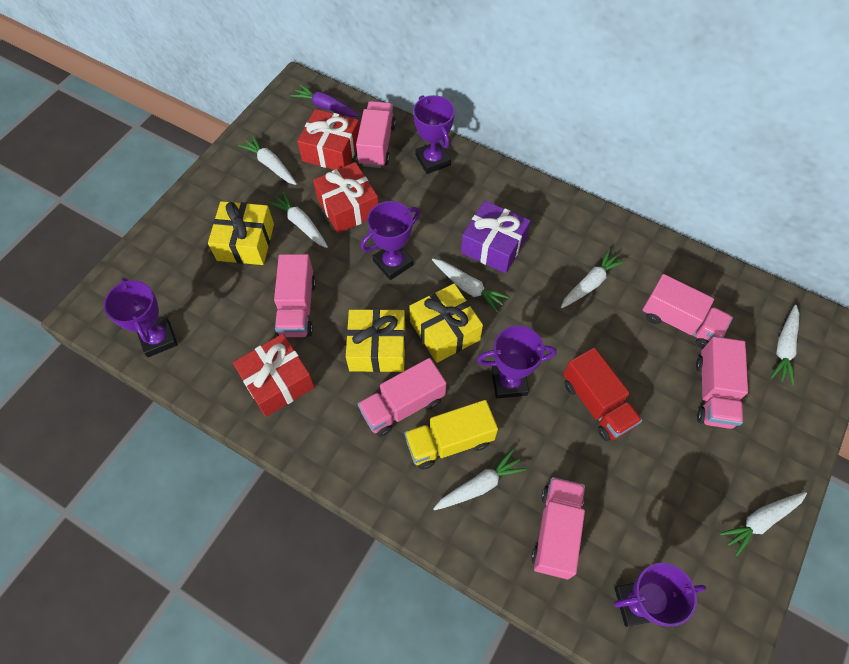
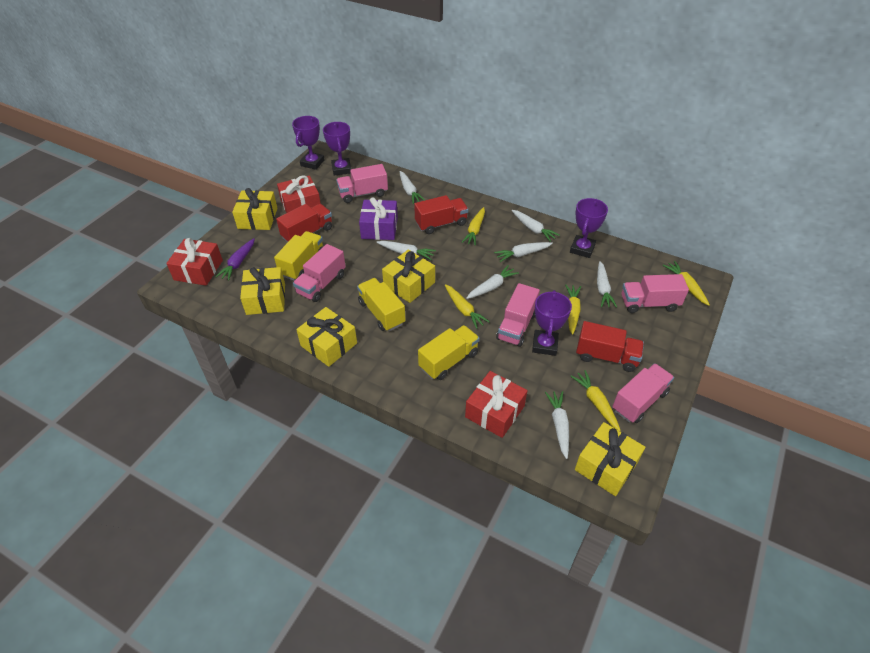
pink truck: [274,254,316,337] [356,101,396,168] [358,358,446,437] [531,477,585,579] [643,274,733,349] [696,337,748,429] = 6 -> [293,244,346,302] [336,164,388,203] [496,283,540,347] [612,363,674,423] [621,274,689,313] = 5
purple trophy: [104,277,178,357] [361,201,420,280] [413,95,455,174] [477,326,557,398] [614,563,706,627] = 5 -> [292,116,324,170] [323,122,351,176] [532,290,572,356] [570,198,608,258] = 4
red truck: [563,348,642,441] = 1 -> [276,204,332,243] [414,195,469,234] [576,321,644,372] = 3
yellow carrot: none = 0 -> [445,284,490,329] [461,207,485,246] [565,285,581,335] [570,370,621,431] [663,261,710,306] = 5
yellow gift: [208,201,274,265] [346,309,405,372] [409,283,483,363] = 3 -> [232,188,278,230] [240,267,285,315] [296,307,357,367] [382,250,435,303] [575,422,646,496] = 5
yellow truck: [404,400,498,470] = 1 -> [274,231,323,281] [357,278,406,331] [418,325,480,380] = 3

